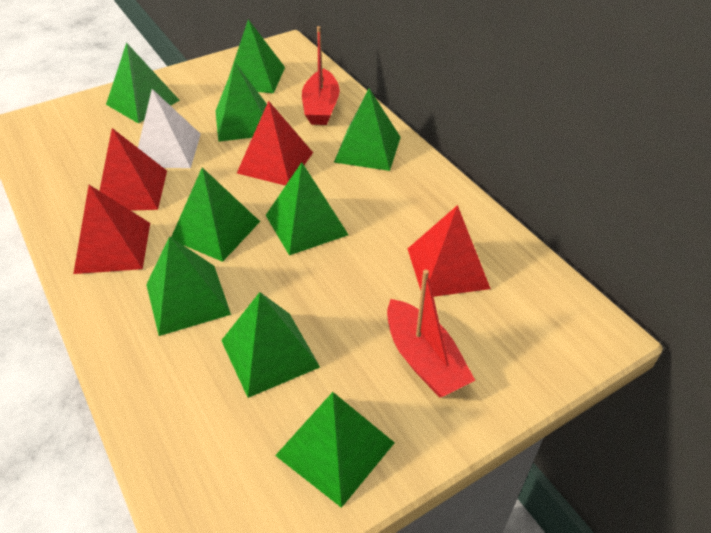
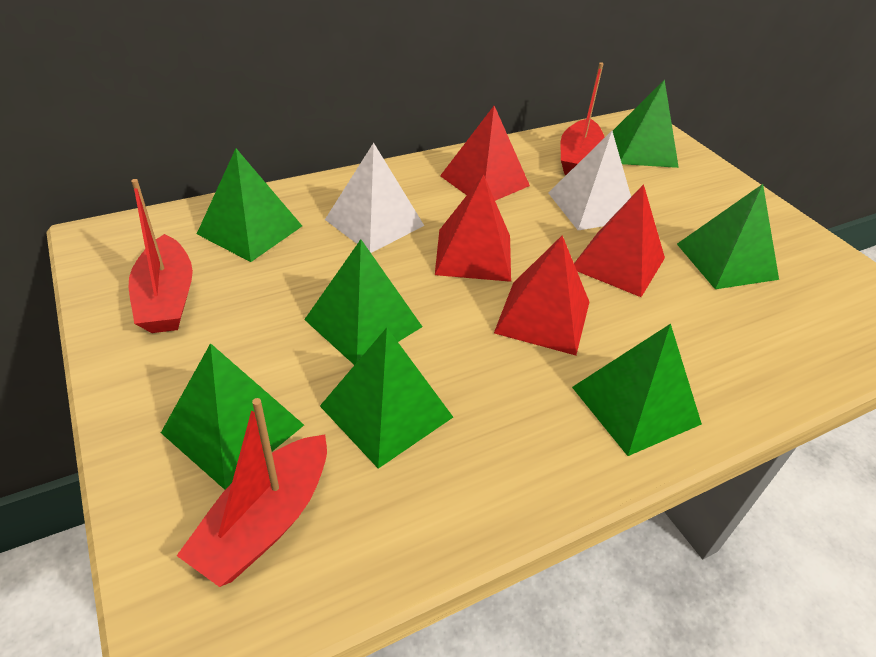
green pyramid: [106,42,180,124] [146,236,231,336] [171,168,260,262] [216,63,267,142] [221,292,320,398] [230,19,285,93] [266,162,349,255] [275,392,395,508] [334,89,401,171] = 9 -> [161,343,304,490] [197,149,302,262] [304,239,422,365] [320,328,453,469] [572,324,702,456] [613,79,679,168] [677,184,779,289] = 7
red boat: [302,26,340,125] [387,269,475,398] = 2 -> [129,179,193,333] [177,398,327,587] [560,62,605,175] = 3
white pyramid: [138,89,201,168] = 1 -> [325,143,424,253] [548,131,631,230] = 2

